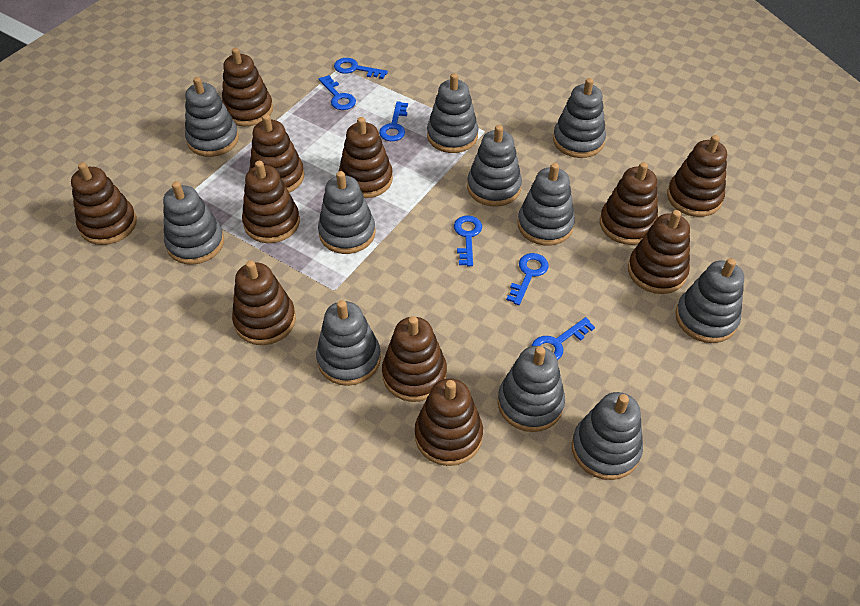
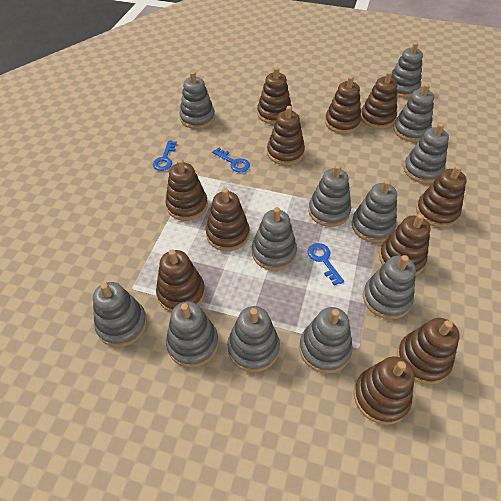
blue key: [319,75,356,110] [334,58,388,79] [379,101,408,141] [454,215,482,266] [506,253,549,305] [532,317,595,360] = 6 -> [153,140,177,171] [212,147,250,172] [308,243,344,286] = 3
grey stacking toy: [163,181,224,265] [185,77,239,157] [316,300,381,386] [318,171,376,254] [427,73,478,153] [467,125,522,207] [498,346,565,432] [518,163,575,246] [553,78,606,158] [572,392,643,480] [675,258,744,343] = 11 -> [93,282,147,347] [166,301,219,368] [180,71,215,129] [227,306,280,372] [252,207,297,271] [299,307,353,373] [308,165,351,227] [352,180,397,243] [363,255,416,319] [392,42,423,98] [393,84,434,142] [404,123,449,184] = 12

